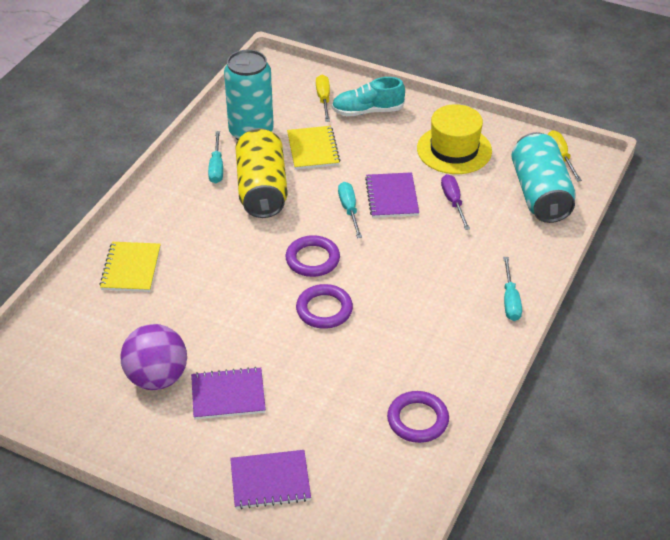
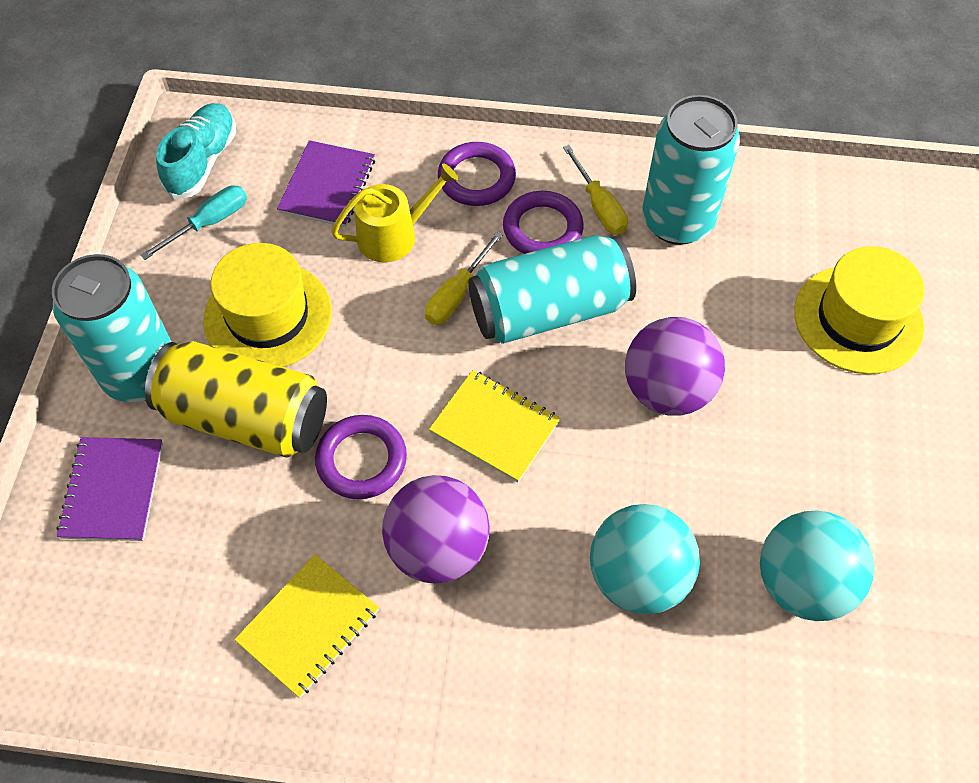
purple ball: [120,324,187,390] = 1 -> [382,475,490,584] [625,317,725,416] = 2
purple notebook: [191,367,266,419] [230,450,311,509] [365,172,419,218] = 3 -> [56,437,163,541] [277,140,375,227] = 2
purple screwdriver: [441,174,470,230] = 1 -> none = 0
turquoise ball: none = 0 -> [590,504,700,615] [760,510,874,621] = 2
turquoise can: [224,50,274,140] [511,132,576,223] = 2 -> [52,254,172,402] [468,235,636,344] [642,95,740,245] = 3
turquoise screwdriver: [208,131,223,184] [338,182,362,238] [503,257,522,321] = 3 -> [140,185,247,260] = 1
yellow hat: [417,104,492,174] = 1 -> [203,243,332,367] [794,246,925,374] = 2
yellow watering can: none = 0 -> [331,163,458,263] = 1

